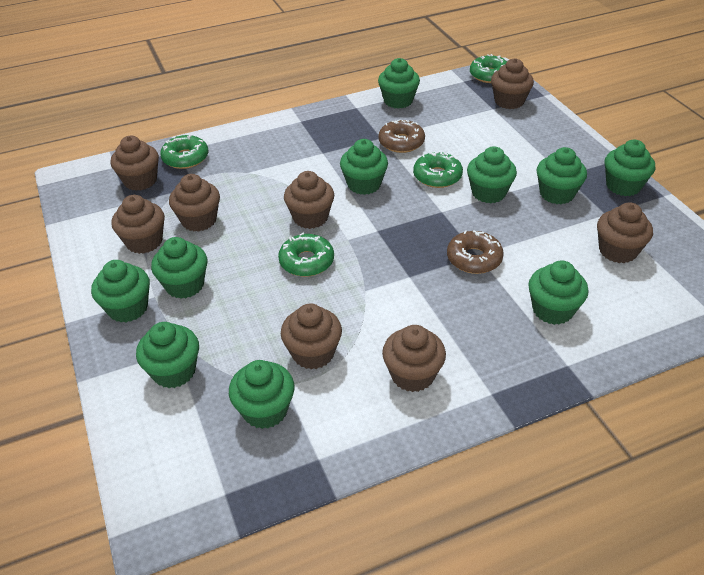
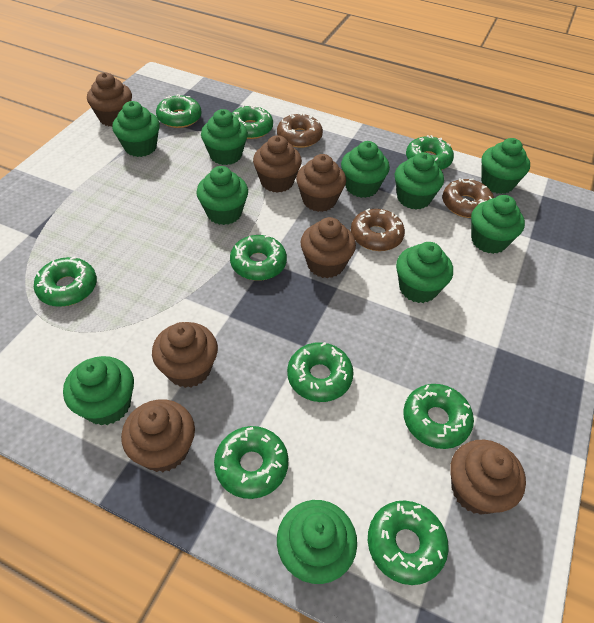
brown cupcake: [110,136,159,191] [111,195,165,254] [169,174,220,232] [281,303,342,369] [284,171,334,229] [382,325,446,392] [491,58,534,109] [597,202,653,263] = 8 -> [87,73,132,127] [121,399,195,472] [152,322,218,388] [253,135,302,193] [296,154,346,212] [300,217,356,278] [450,440,526,515] = 7
brown donut: [379,119,425,153] [447,230,504,274] = 2 -> [277,113,323,148] [351,208,405,251] [442,178,494,218] = 3
green donut: [160,135,208,169] [278,233,334,277] [413,152,463,188] [470,54,508,83] = 4 -> [34,257,97,307] [156,94,202,128] [214,426,288,499] [230,235,287,281] [232,105,273,139] [287,342,354,402] [368,500,449,585] [403,384,474,449] [406,135,454,170] = 9

